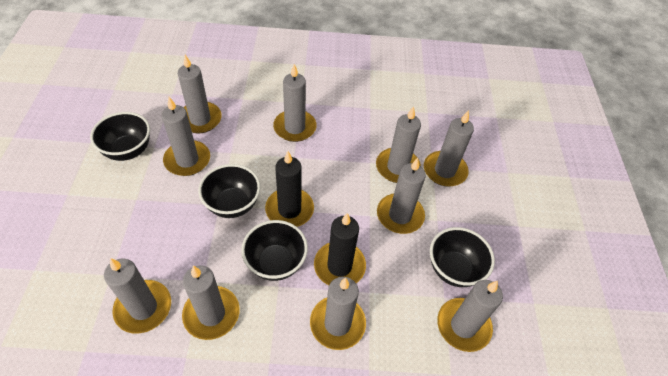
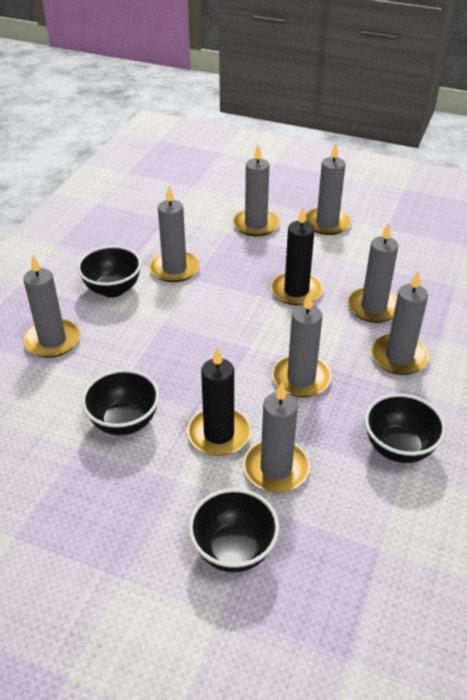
grey candle: [104,258,171,334] [162,97,210,176] [178,55,222,133] [182,265,240,340] [273,64,317,142] [310,277,366,350] [376,106,421,183] [377,158,426,234] [424,110,474,186] [437,280,503,352] = 10 -> [23,255,80,358] [149,186,200,282] [233,144,280,236] [243,382,310,492] [272,292,331,397] [306,143,351,235] [348,222,398,323] [371,271,429,375] = 8

